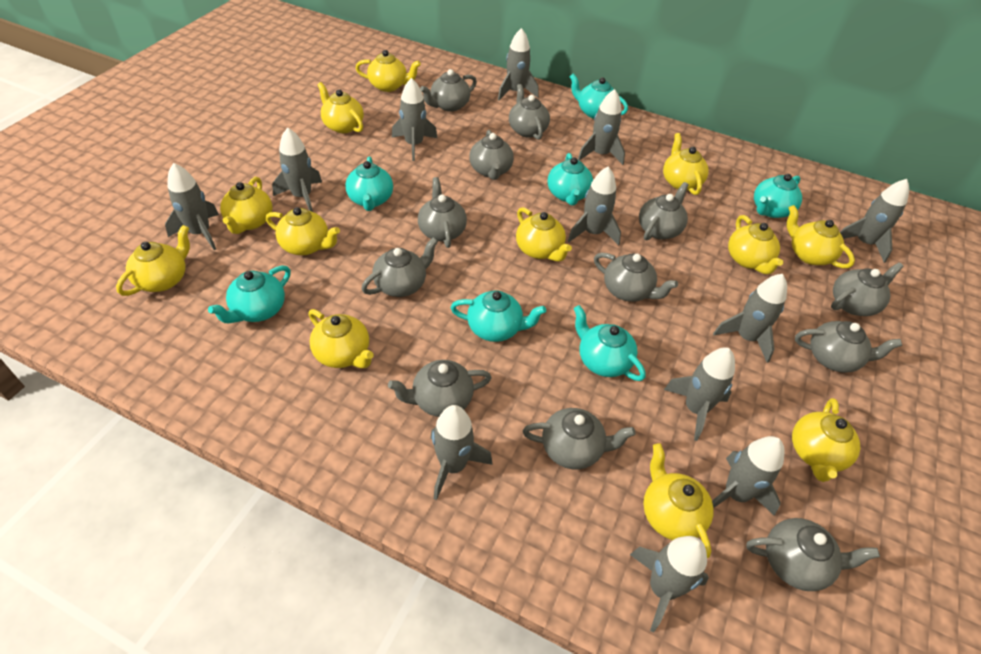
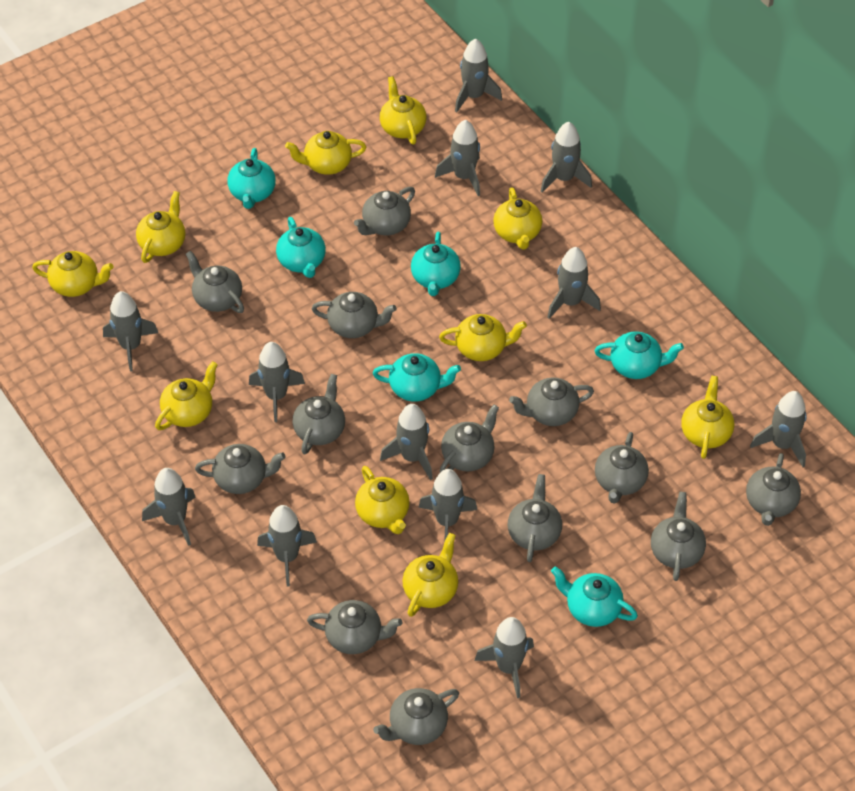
grey teapot: [361,237,438,297] [388,360,492,417] [418,177,467,248] [420,69,477,112] [469,130,514,180] [509,84,550,140] [523,408,636,469] [594,253,678,302] [639,182,689,240] [746,518,880,591] [795,321,902,373] [831,262,904,316] = 12 -> [186,251,244,313] [195,444,286,494] [293,374,345,454] [307,600,402,654] [312,292,397,338] [354,187,415,235] [373,688,459,745] [440,404,499,472] [508,474,562,562] [509,378,594,426] [595,432,649,504] [651,492,706,581] [746,453,801,526] = 13
turquoise teapot: [208,265,291,323] [345,156,393,211] [451,290,546,342] [548,153,593,205] [570,74,628,119] [574,305,646,381] [754,174,802,218] = 7 -> [227,148,276,209] [276,217,326,278] [373,353,461,402] [411,232,461,296] [551,567,638,627] [594,332,684,379] = 6
yellow teapot: [116,225,190,296] [220,177,272,234] [266,207,340,255] [309,309,374,368] [317,82,364,133] [355,50,421,92] [516,207,572,262] [643,443,713,558] [663,133,709,195] [728,215,783,274] [787,205,855,269] [792,398,861,482] = 12 -> [32,251,113,297] [136,191,185,263] [155,361,218,430] [285,131,366,175] [355,466,410,534] [380,76,426,145] [402,533,458,617] [439,314,527,361] [493,187,542,250] [681,376,734,459] = 10

